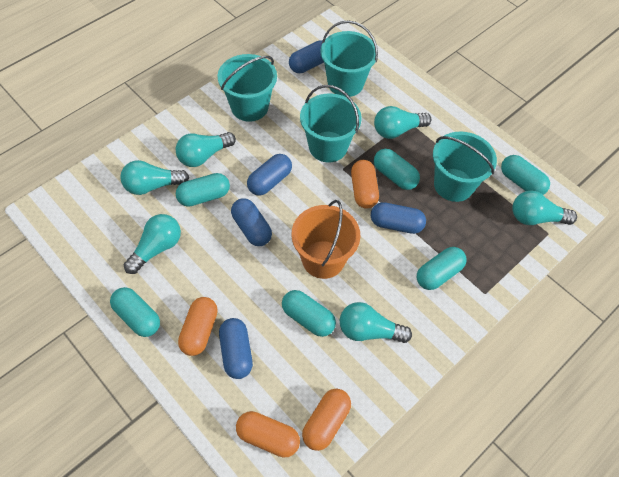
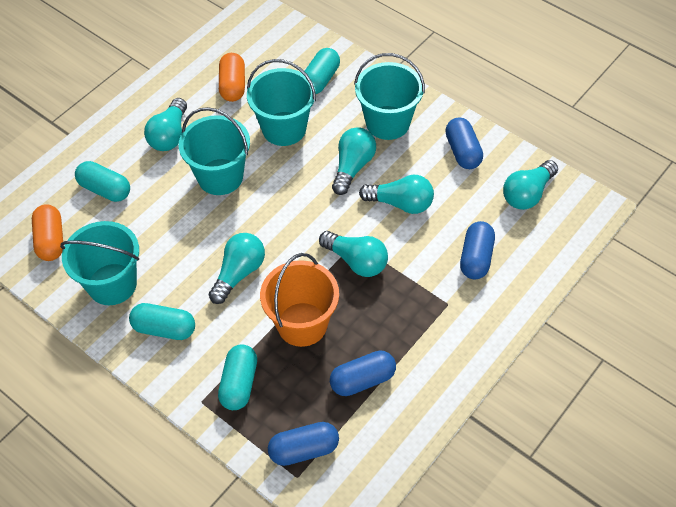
blue capsule: [219,318,253,379] [231,198,272,246] [247,154,292,196] [289,40,324,73] [371,202,426,234] = 5 -> [268,422,339,466] [330,351,396,396] [445,117,483,169] [460,221,495,279] = 4
orange capsule: [178,297,218,356] [236,411,300,458] [302,389,351,451] [351,160,379,209] = 4 -> [32,204,64,261] [219,53,245,102] = 2
turquoise capsule: [110,287,160,337] [176,173,230,207] [282,290,336,337] [374,149,420,190] [417,247,466,290] [501,155,550,195] = 6 -> [75,161,130,202] [129,303,195,340] [218,344,257,410] [304,48,340,94] = 4

